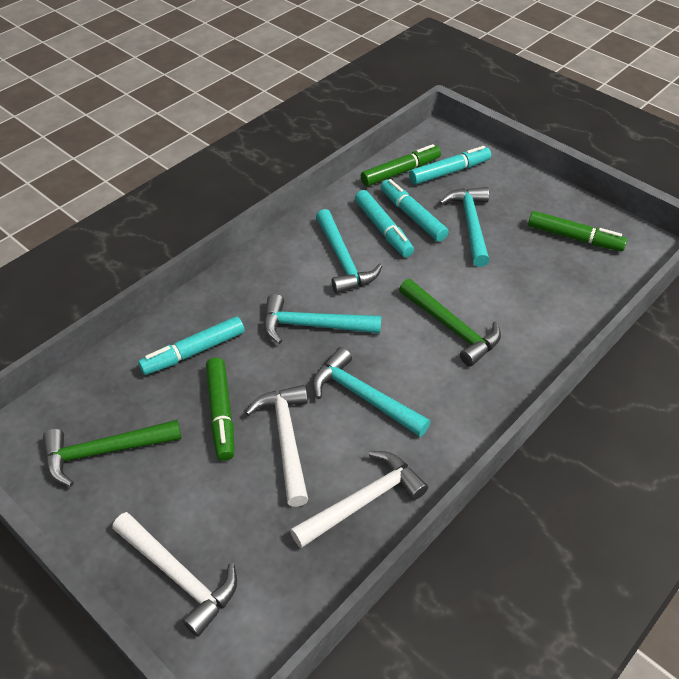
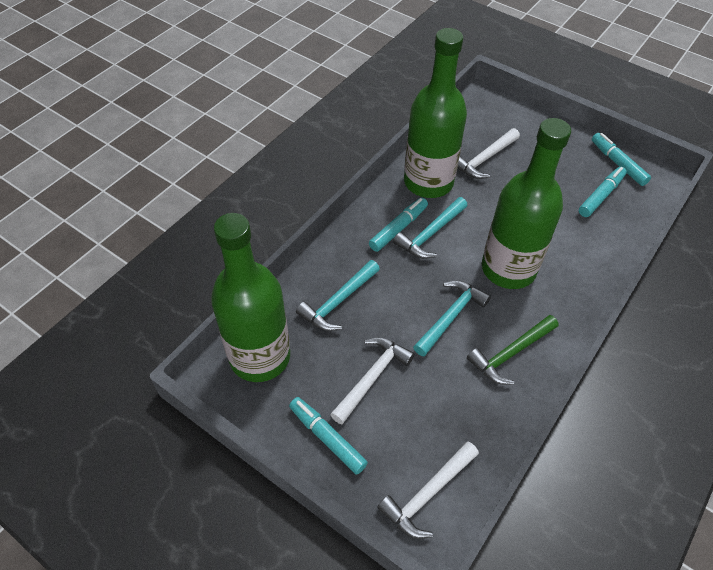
green bottle: none = 0 -> [211,213,290,382] [404,28,467,198] [482,118,571,289] = 3
green hammer: [43,419,181,487] [399,279,501,367] = 2 -> [467,315,559,385] = 1
green marker: [206,358,234,461] [361,144,441,186] [528,211,628,252] = 3 -> none = 0
turquoise hammer: [264,294,381,344] [312,347,430,437] [316,209,382,294] [439,187,490,267] = 4 -> [296,260,380,331] [393,197,468,259] [413,280,491,356] = 3

